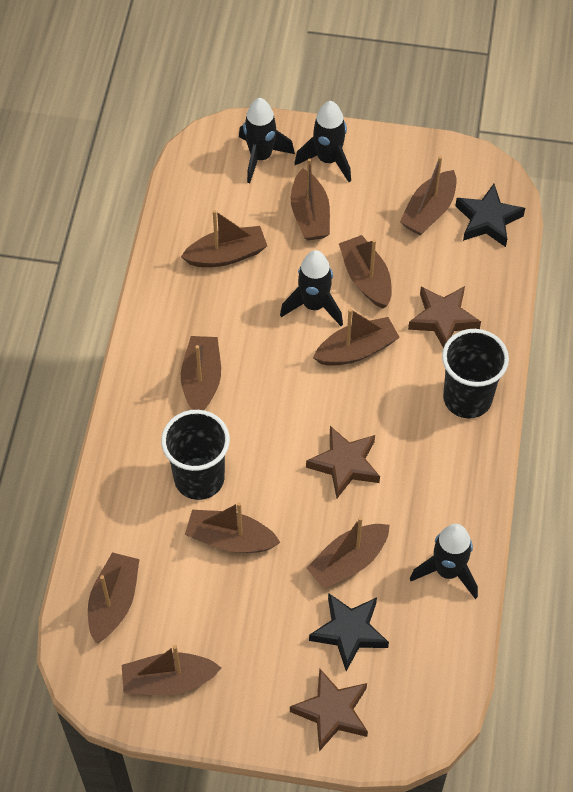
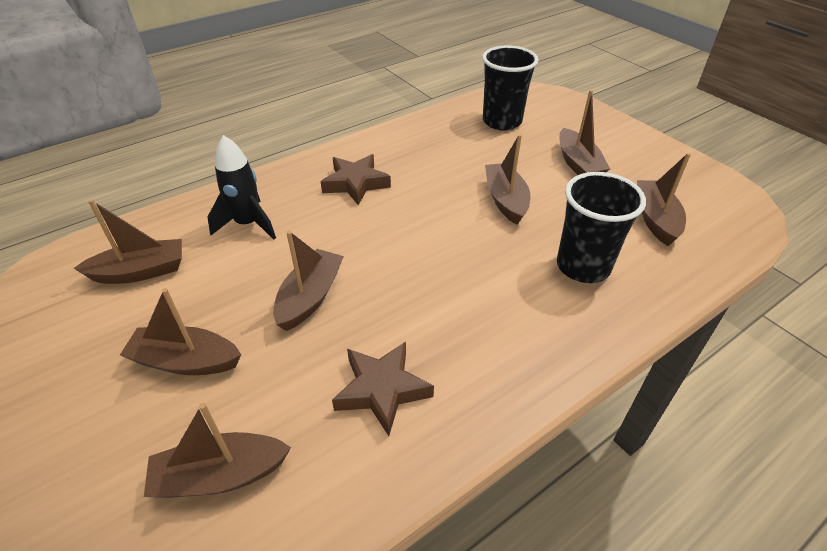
black rocket: [239,98,295,183] [280,250,343,326] [295,101,351,182] [410,524,478,599] = 4 -> [207,135,276,240] = 1
black star: [309,593,389,671] [455,184,525,247] = 2 -> none = 0
brown boat: [88,552,140,643] [122,645,221,695] [181,210,267,267] [181,336,221,410] [185,502,281,553] [291,158,330,240] [307,517,390,589] [313,309,400,366] [339,235,392,308] [400,156,457,235] = 10 -> [74,199,182,284] [120,288,241,375] [144,403,291,498] [273,231,344,331] [485,134,530,225] [559,90,610,175] [637,153,691,246] = 7
brown star: [290,668,368,752] [306,426,380,498] [408,286,481,348] = 3 -> [320,154,391,206] [332,341,434,436] = 2

